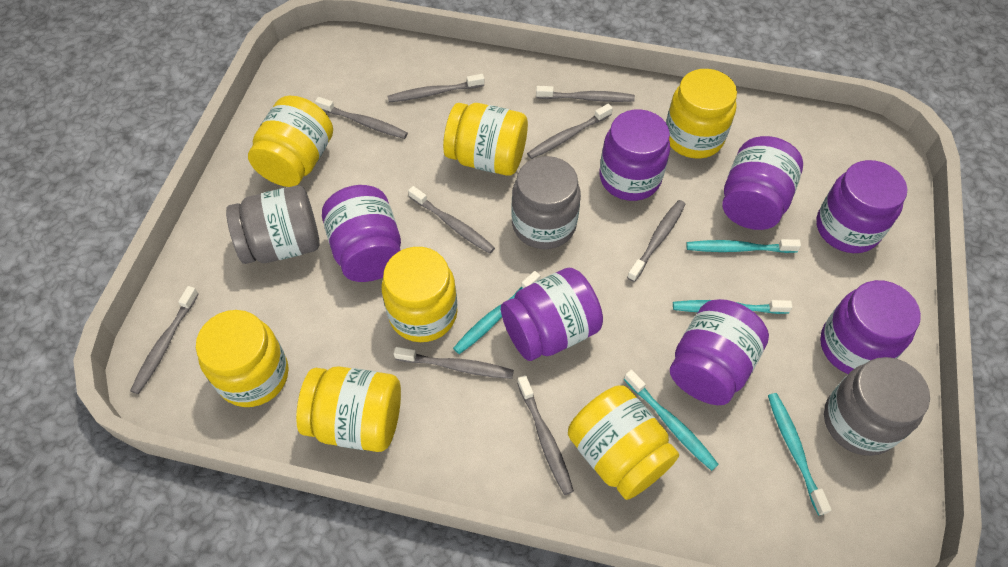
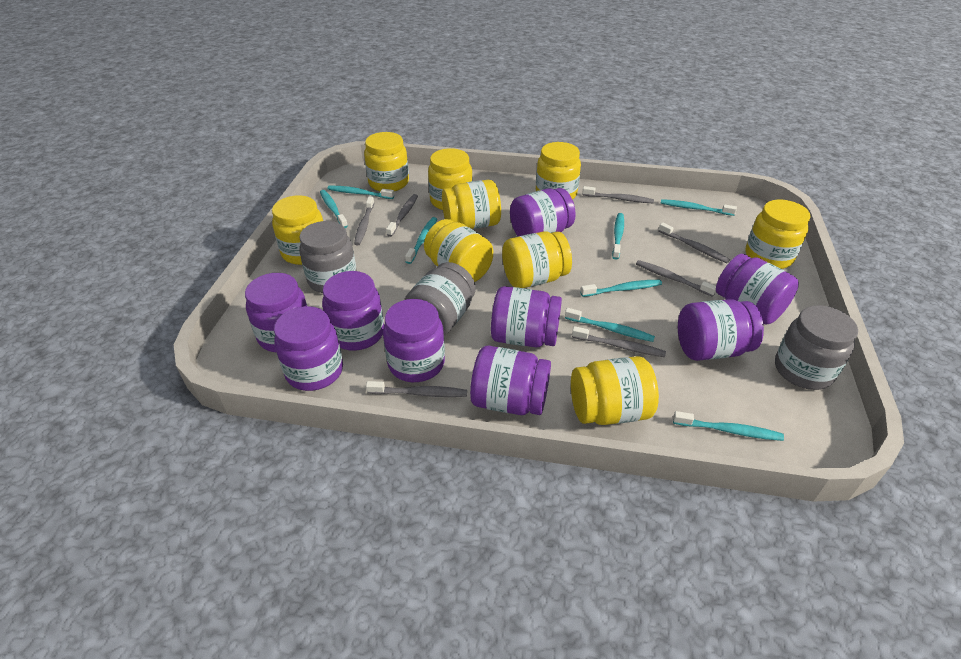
grey toothbrush: [130,286,199,394] [315,97,408,139] [387,74,485,102] [394,347,514,379] [408,186,495,254] [517,375,574,495] [527,104,613,159] [536,86,635,102] [627,200,686,282] = 9 -> [354,196,374,245] [366,381,467,397] [386,194,418,237] [572,326,666,357] [582,186,654,203] [636,260,716,297] [658,222,730,263] = 7
purple jar: [322,185,401,282] [501,268,603,361] [599,109,670,201] [670,299,769,405] [722,136,803,230] [816,160,907,253] [820,280,921,374] = 7 -> [245,273,307,352] [274,306,343,391] [322,271,384,351] [383,299,445,382] [470,346,551,415] [491,286,562,347] [510,188,576,236] [678,299,764,361] [716,254,799,325] = 9
turquoise toothbrush: [453,271,540,354] [624,369,719,471] [673,300,792,314] [686,239,801,253] [768,393,832,516] = 5 -> [320,190,348,228] [327,185,394,199] [405,217,437,264] [565,308,655,342] [581,280,662,297] [612,213,624,260] [660,199,737,216] [673,411,784,441] = 8
yellow jar: [196,310,289,407] [248,96,333,187] [296,366,401,452] [382,247,458,342] [443,103,528,176] [568,385,679,500] [666,69,737,159] = 7 -> [272,195,323,265] [364,132,409,192] [424,219,493,282] [428,148,473,210] [442,180,501,229] [502,231,572,288] [536,142,581,200] [571,356,659,425] [745,200,810,269] = 9

